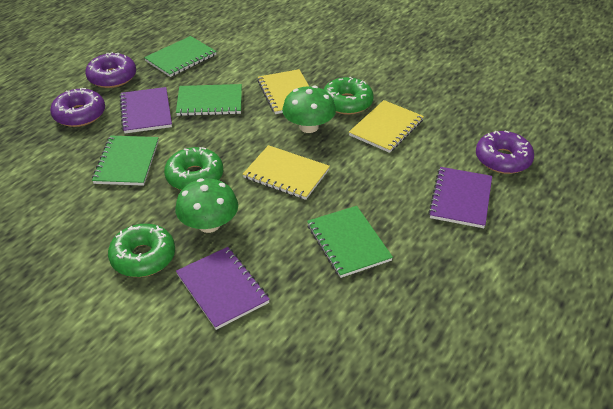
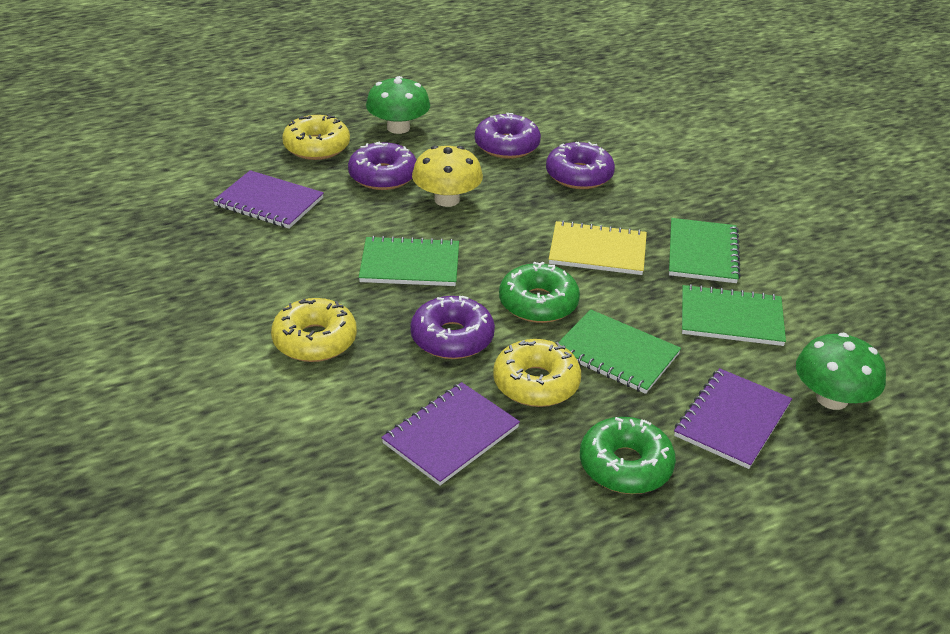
green donut: [108,224,175,277] [164,147,223,190] [323,77,374,115] = 3 -> [499,262,580,323] [580,417,676,494] = 2
purple donut: [50,88,105,127] [85,52,136,88] [476,131,534,174] = 3 -> [348,142,417,190] [410,296,495,359] [475,113,541,159] [546,142,615,189] = 4
yellow donut: none = 0 -> [271,298,357,362] [282,114,350,160] [493,339,581,407] = 3
yellow mushroom: none = 0 -> [412,146,483,207] = 1
yellow notebook: [243,145,330,200] [257,69,309,114] [349,100,424,153] = 3 -> [549,221,647,275] = 1

